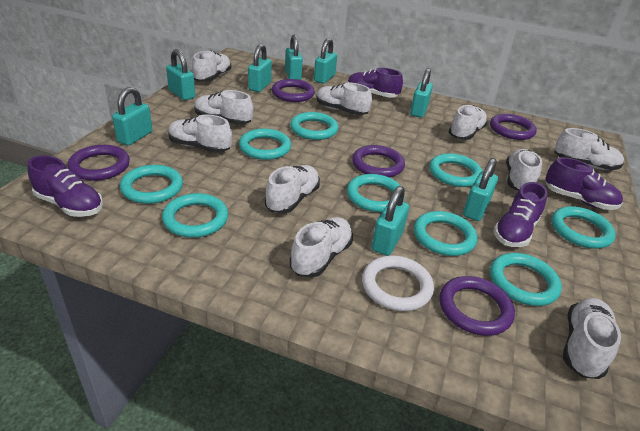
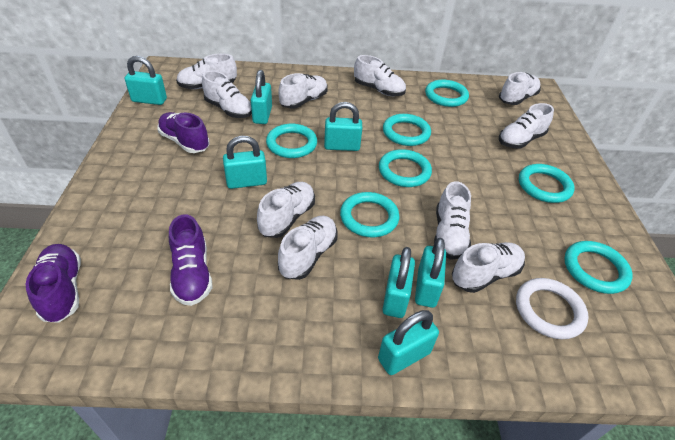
purple ring: [68,145,130,181] [272,79,315,102] [352,145,405,177] [439,276,515,336] [490,114,537,140] = 5 -> none = 0
purple shoe: [27,156,103,217] [348,68,403,98] [493,182,548,247] [545,157,623,210] = 4 -> [25,244,81,323] [157,112,210,153] [169,214,212,306] = 3
turquoise padlock: [112,87,152,146] [166,49,195,100] [248,44,272,92] [285,34,303,80] [314,38,337,84] [371,186,409,256] [410,68,433,118] [463,158,498,221] = 8 -> [125,56,167,105] [223,136,267,189] [251,70,272,124] [324,102,362,151] [378,310,439,375] [383,247,415,318] [415,238,446,308] = 7
turquoise ring: [120,165,183,204] [162,193,228,238] [239,128,291,160] [290,112,338,140] [347,174,405,212] [414,211,477,256] [429,153,482,187] [490,253,562,306] [551,206,616,249] = 9 -> [266,124,317,158] [340,192,400,237] [379,149,432,187] [383,114,431,146] [425,80,469,107] [519,164,575,203] [564,241,633,294] = 7

